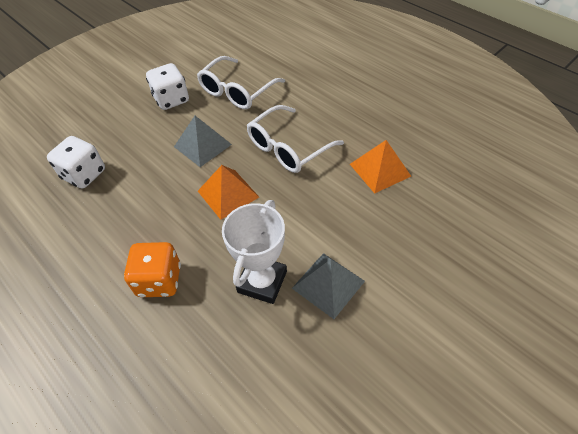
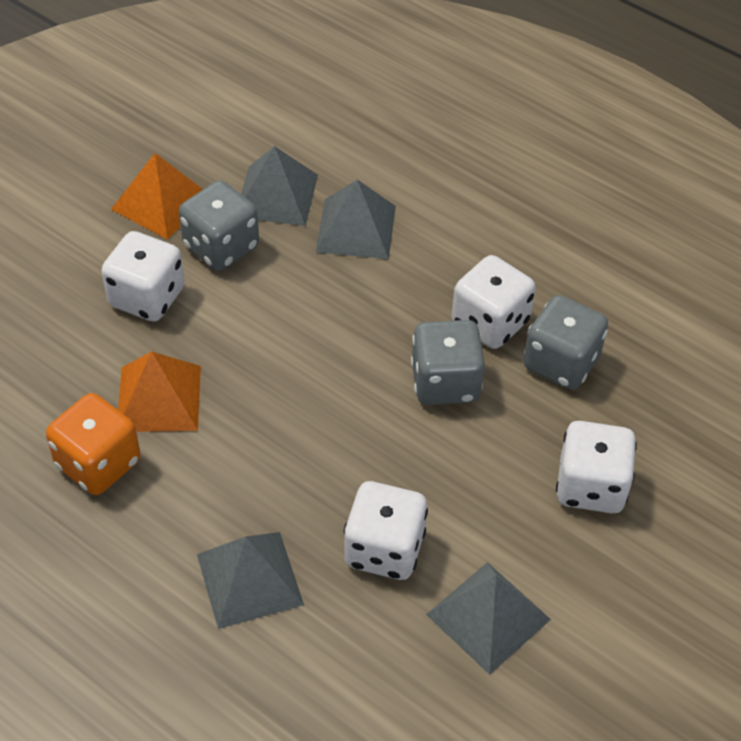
grey dice: none = 0 -> [179,181,259,271] [411,320,485,405] [523,295,608,390] = 3
grey pyramid: [174,116,232,167] [292,253,365,319] = 2 -> [197,532,304,629] [241,146,318,226] [316,180,396,259] [426,562,551,675] = 4
white dice: [47,136,105,189] [146,63,189,110] = 2 -> [101,231,185,322] [344,481,428,580] [452,255,536,349] [556,421,637,513] = 4
white glasses: [197,56,285,109] [247,105,344,173] = 2 -> none = 0
white trophy: [222,200,287,304] = 1 -> none = 0

